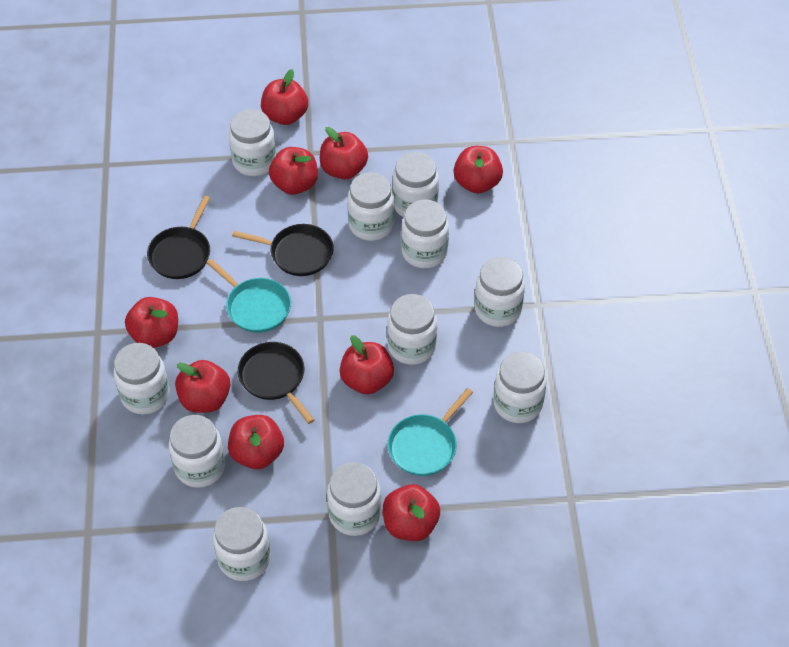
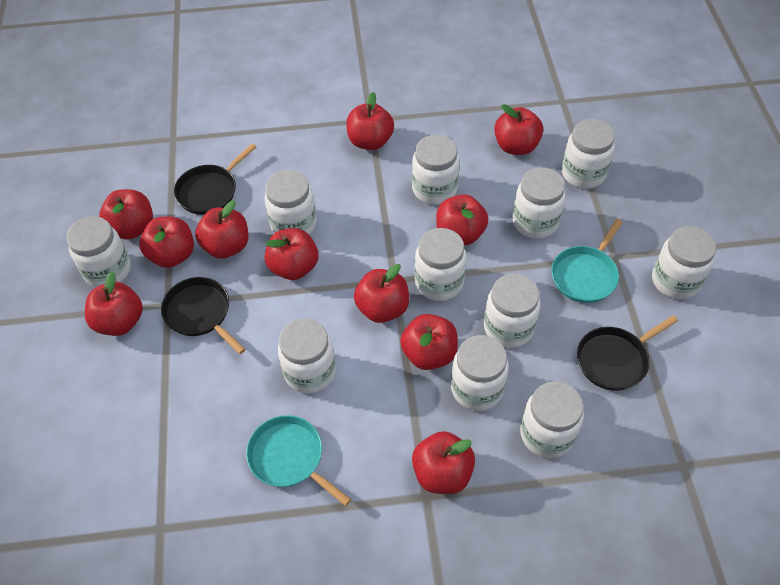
red apple: [125,297,178,348] [175,360,230,413] [228,415,284,469] [261,69,308,125] [269,147,318,195] [320,127,368,179] [340,335,394,394] [383,484,440,541] [454,146,503,194] = 9 -> [85,271,143,336] [99,189,153,240] [139,217,194,268] [195,200,248,259] [265,228,318,280] [346,92,394,150] [354,264,409,323] [400,314,458,370] [412,431,475,494] [436,194,488,245] [494,104,543,155] = 11

